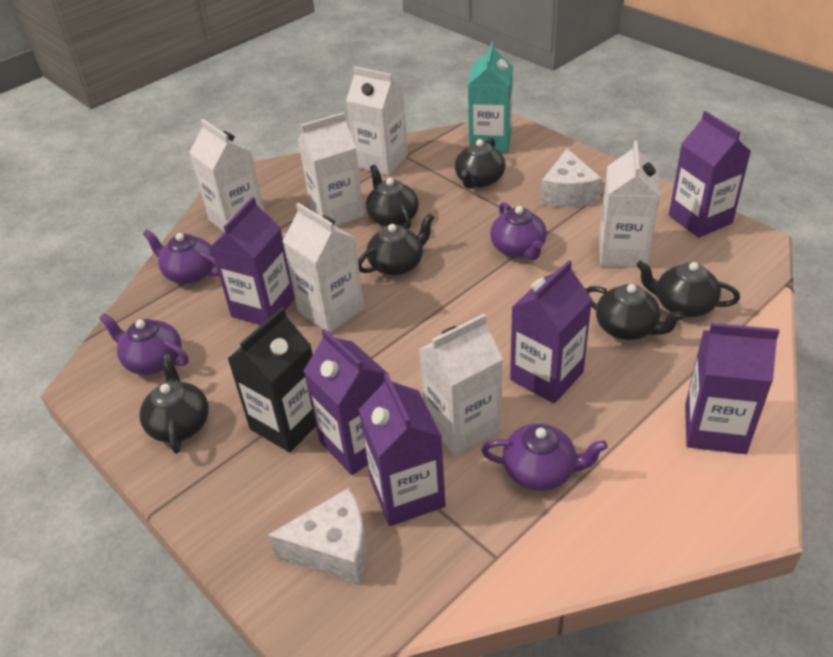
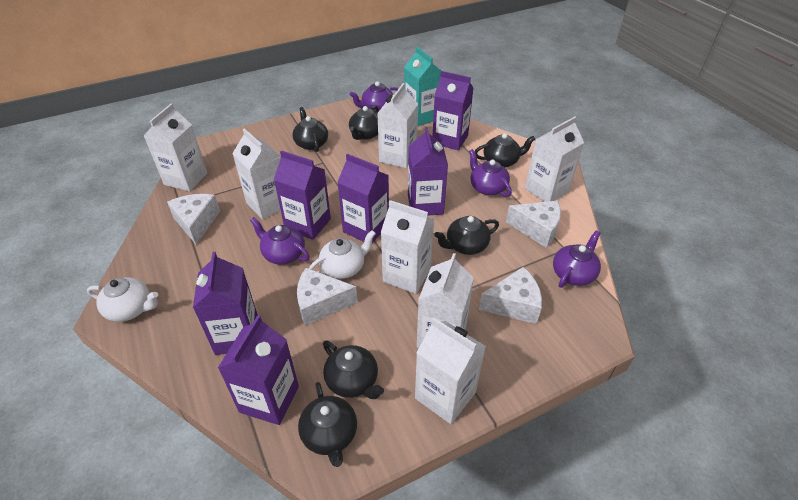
black carton: [227,308,316,452] = 1 -> none = 0
white carton: [189,119,265,232] [282,203,364,333] [298,112,364,226] [346,67,408,176] [419,314,503,457] [599,141,660,268] = 6 -> [144,103,207,192] [232,128,281,219] [377,83,418,168] [381,200,434,294] [415,317,486,424] [417,253,474,348] [525,117,584,202] = 7
white cheese: [268,488,367,585] [541,149,602,208] = 2 -> [167,194,220,245] [297,268,358,326] [479,267,542,324] [506,201,561,248] = 4
white teapot: none = 0 -> [87,277,158,322] [309,230,376,279] = 2

